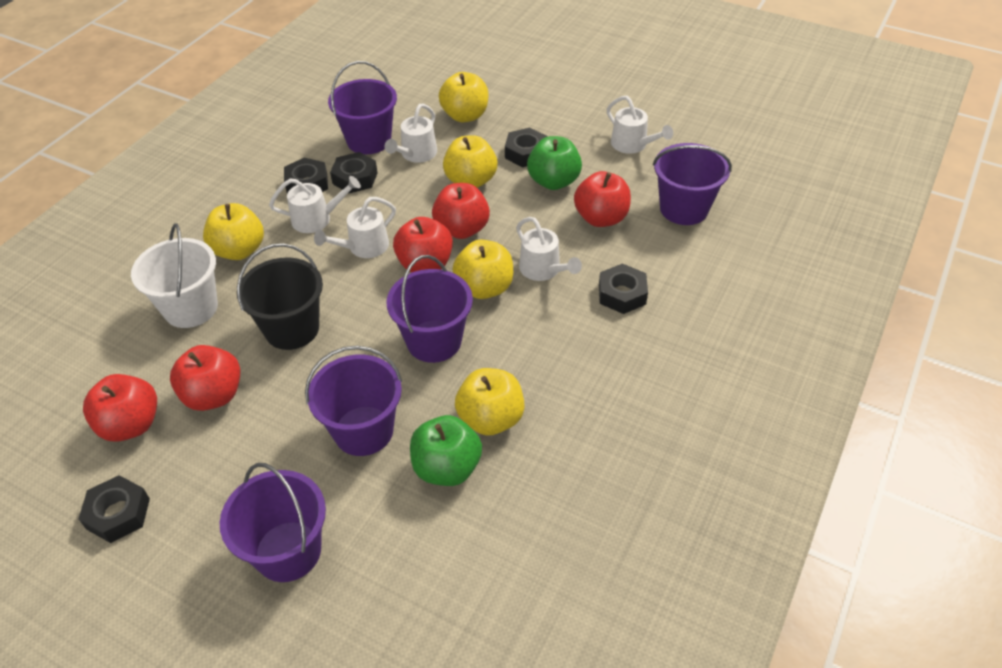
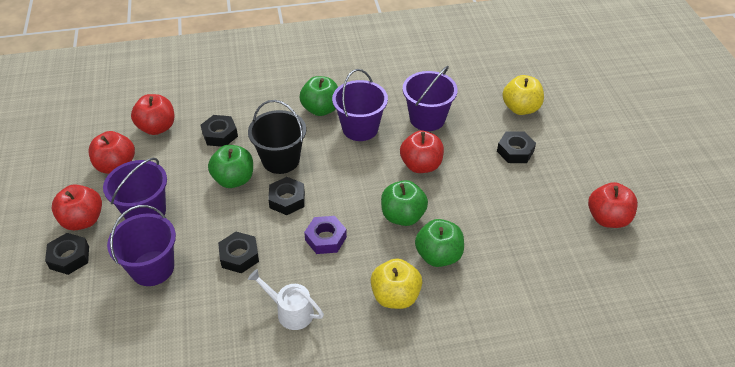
green apple: [410,415,482,486] [527,136,582,190] = 2 -> [208,145,253,188] [300,76,338,116] [381,180,428,226] [415,219,464,267] = 4
purple bucket: [220,463,326,582] [305,346,402,456] [328,61,397,154] [386,255,473,363] [653,143,732,225] = 5 -> [103,158,167,219] [107,205,176,286] [332,69,388,141] [403,66,458,131] = 4
purple nut: none = 0 -> [304,216,347,254] = 1
white bucket: [131,223,218,328] = 1 -> none = 0
white watering can: [269,176,361,233] [314,197,396,258] [384,104,437,163] [516,217,582,281] [607,96,673,154] = 5 -> [248,269,324,330] = 1
yellow apple: [203,203,264,260] [439,72,489,122] [443,135,498,188] [453,240,513,299] [455,368,525,436] = 5 -> [371,258,422,309] [502,75,544,115] = 2

